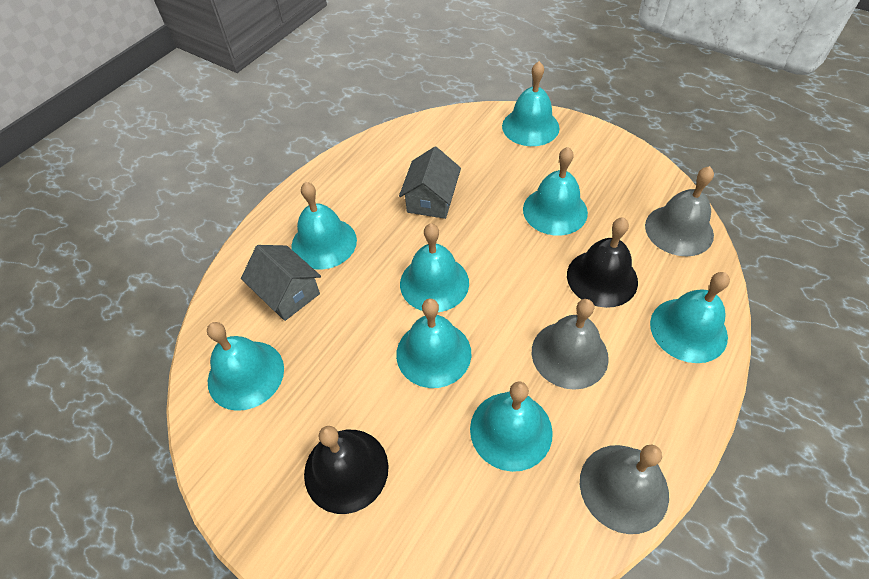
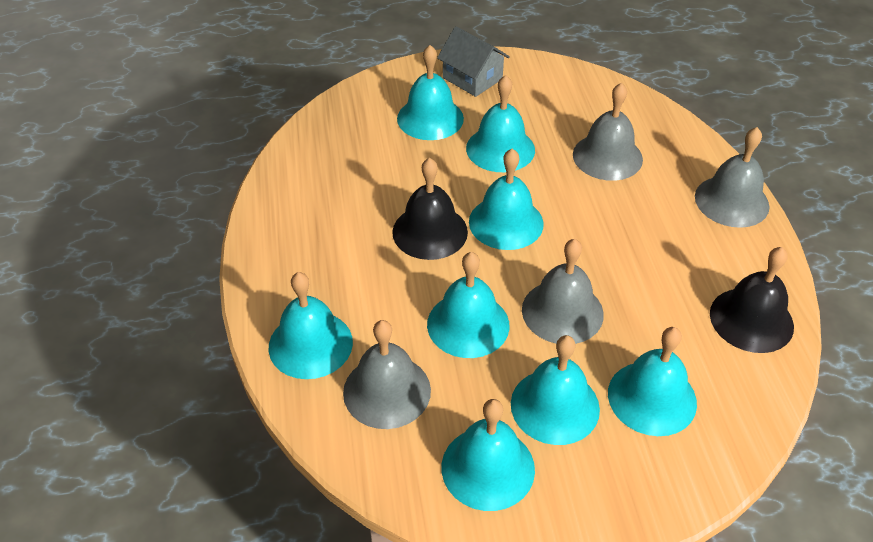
grey bell: [532,299,609,390] [580,445,669,534] [645,166,714,256] = 3 -> [343,320,431,429] [522,239,604,344] [573,83,643,181] [695,127,770,228] = 4
grey house: [241,245,321,321] [399,147,461,219] = 2 -> [437,26,510,97] = 1

